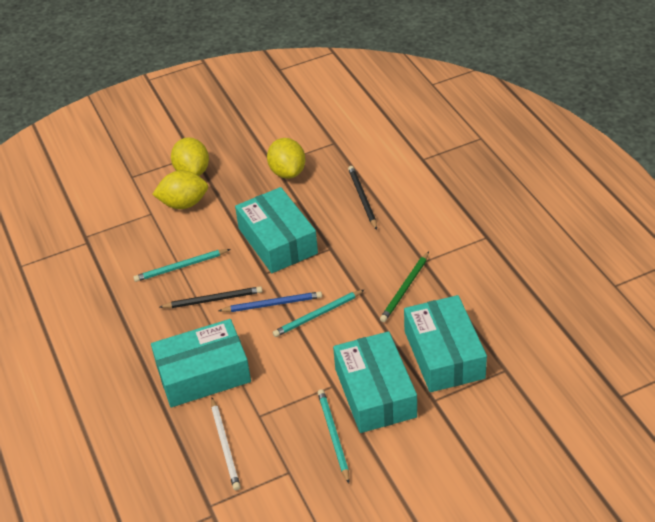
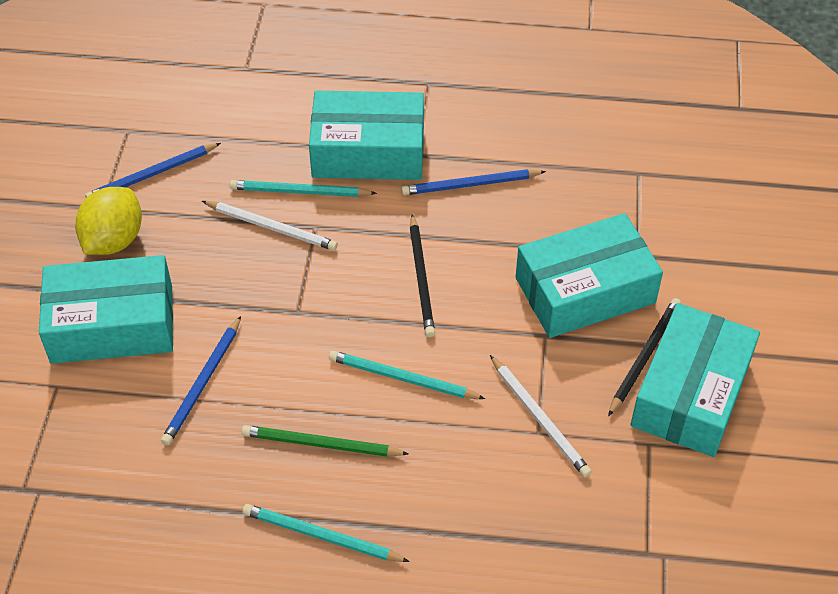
blue pencil: [218,291,322,312] = 1 -> [85,143,221,198] [161,316,241,445] [401,169,546,195] = 3
white pencil: [211,398,241,490] = 1 -> [202,201,338,251] [490,355,592,477] = 2
yellow lemon: [152,170,208,209] [171,137,209,176] [267,138,305,179] = 3 -> [75,187,142,255] = 1

